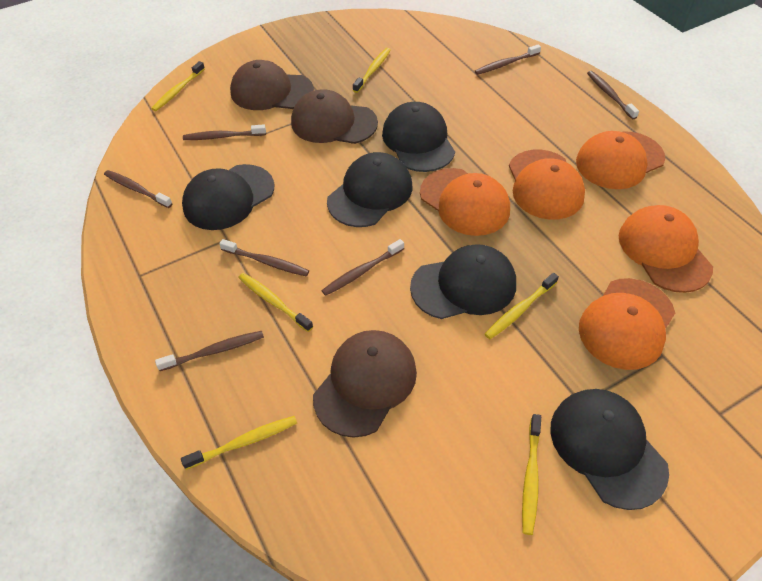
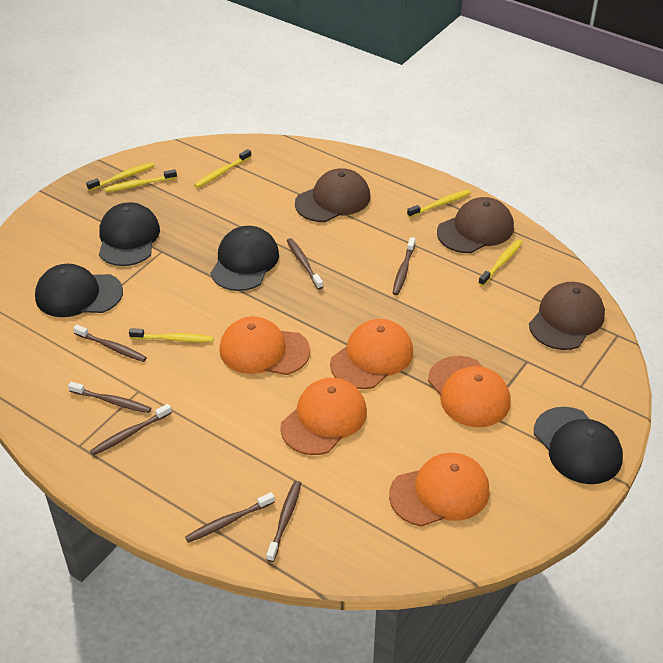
black cap: [182,164,274,230] [327,152,413,227] [382,102,455,172] [410,244,516,319] [550,389,669,510] = 5 -> [35,264,123,317] [99,202,160,266] [211,226,279,291] [534,407,623,484] = 4

